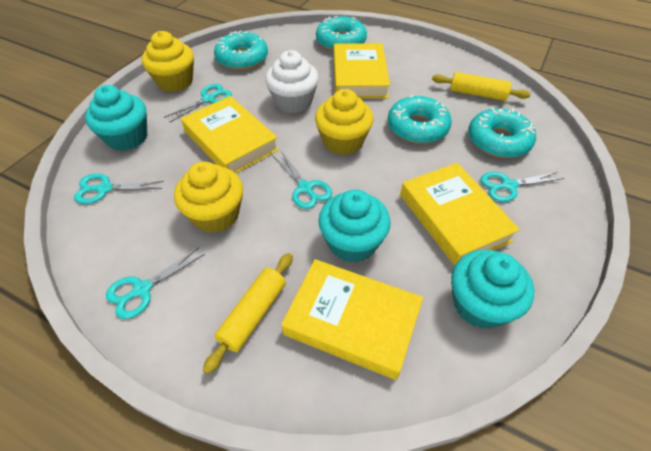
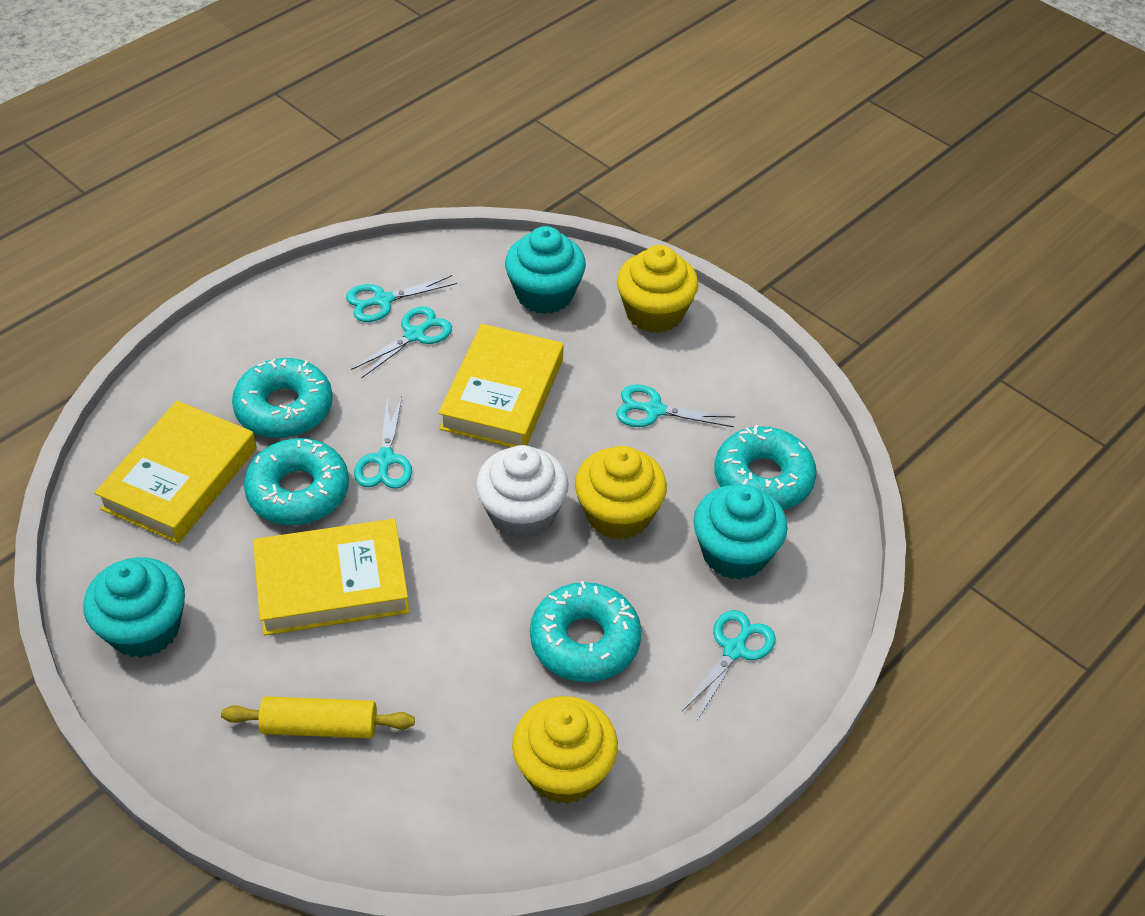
yellow book: [181,96,279,173] [281,259,423,380] [334,43,390,98] [400,163,520,266] = 4 -> [95,401,257,543] [253,519,410,635] [438,324,563,447] = 3
yellow rolling pin: [203,253,293,374] [432,72,531,101] = 2 -> [221,696,415,738] = 1

